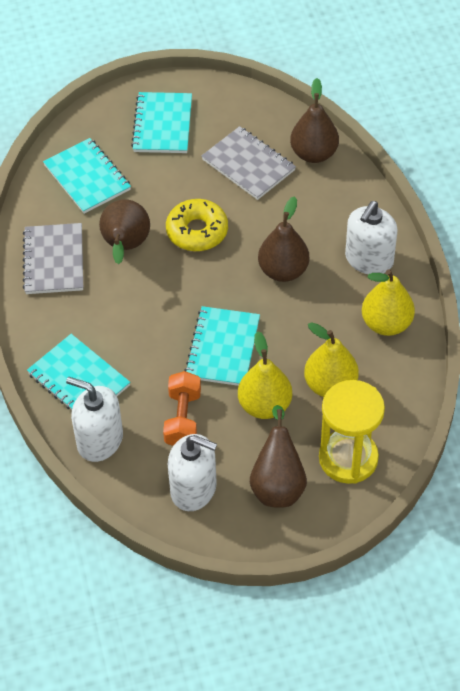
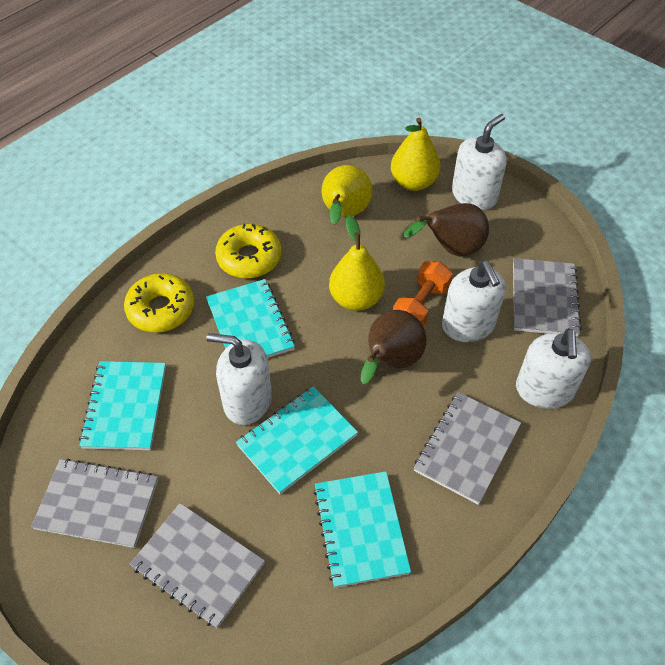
brown pear: [99,199,150,264] [250,405,307,508] [258,196,309,282] [290,78,339,163] = 4 -> [360,310,427,384] [404,203,489,257] = 2
grey notebook: [23,223,83,294] [201,126,296,200] = 2 -> [31,459,158,548] [130,503,265,628] [414,392,521,505] [513,258,582,336] = 4
white soap dispenser: [66,377,123,462] [168,434,217,511] [345,201,398,274] = 3 -> [207,333,272,425] [442,261,506,342] [452,114,507,210] [516,328,591,409] = 4
yellow donut: [166,199,228,251] = 1 -> [124,273,194,332] [215,224,282,278] = 2
yellow hourglass: [319,380,385,484] = 1 -> none = 0

